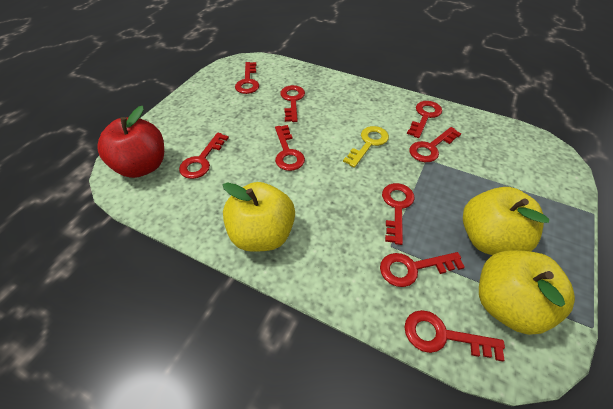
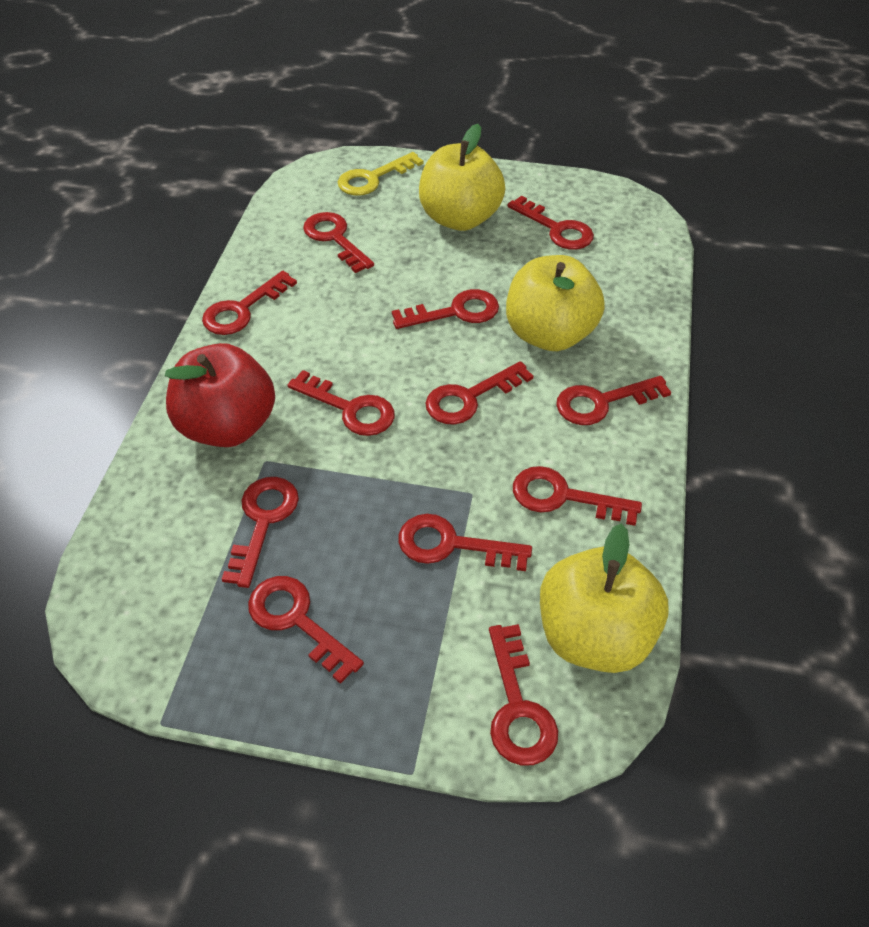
red key: [179,133,229,179] [235,62,259,94] [275,125,305,171] [280,85,305,122] [380,252,465,287] [382,183,415,245] [405,310,505,361] [407,101,442,138] [409,127,462,162] = 9 -> [202,271,297,335] [222,477,299,588] [248,576,364,684] [287,370,395,436] [303,212,374,273] [392,289,499,329] [398,514,532,571] [425,361,534,425] [489,624,558,766] [507,196,594,250] [513,466,642,526] [556,376,671,425] = 12

